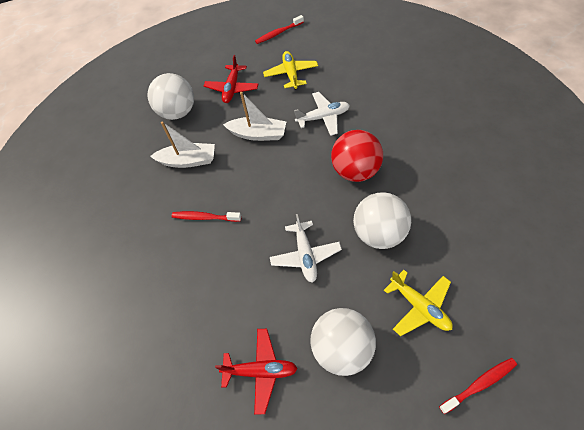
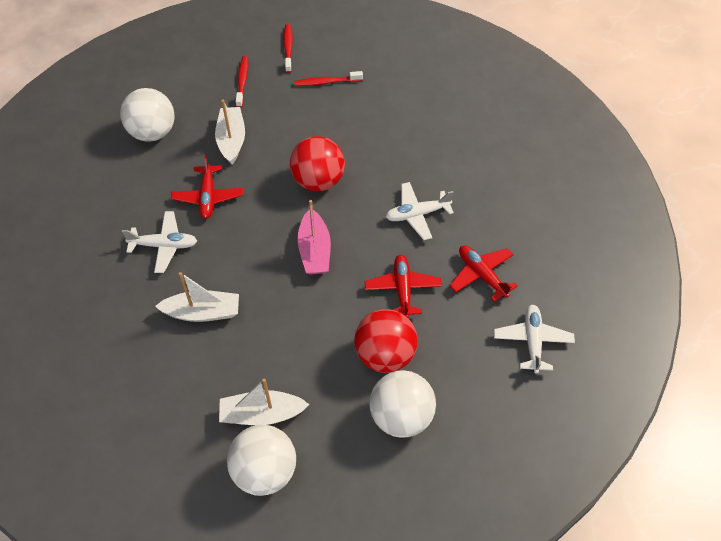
pink boat: none = 0 -> [297,200,331,274] = 1
red ball: [331,130,383,182] = 1 -> [290,136,345,192] [354,309,418,373] = 2
red plane: [204,55,258,103] [215,329,298,414] = 2 -> [171,154,243,219] [365,255,442,318] [450,245,518,302] = 3
white boat: [150,121,215,168] [223,92,286,141] = 2 -> [155,272,239,322] [215,100,245,164] [219,378,310,425] = 3
white plane: [270,214,342,283] [294,92,350,136] = 2 -> [122,211,197,273] [386,182,454,240] [494,304,575,374] = 3
yellow plane: [263,51,318,90] [384,270,453,336] = 2 -> none = 0

